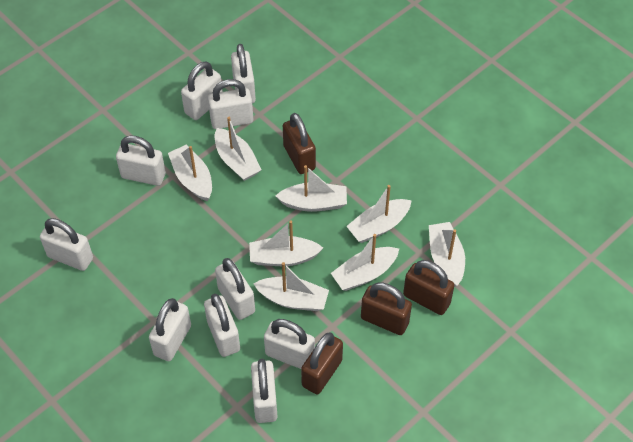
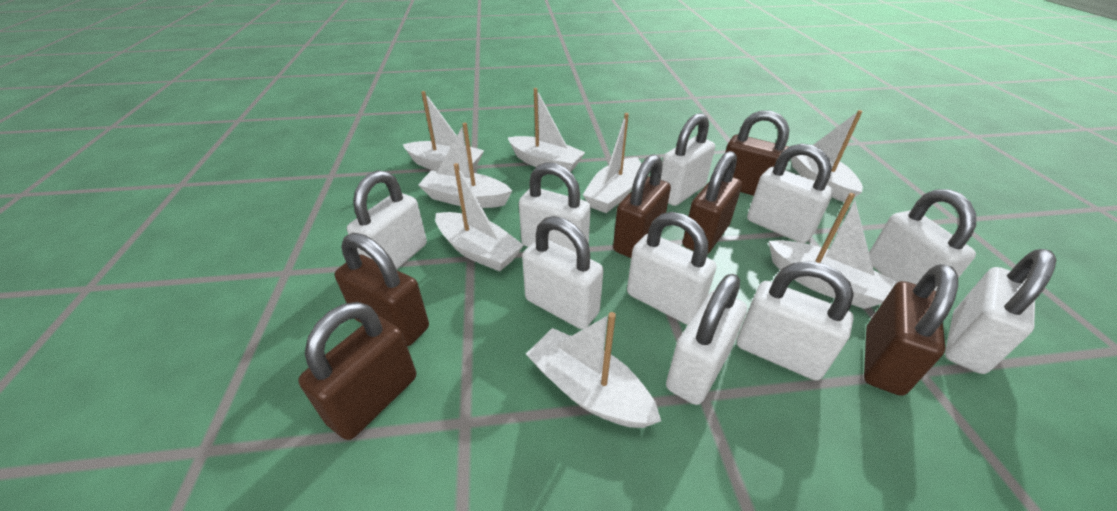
brown padlock: [283,113,316,174] [301,332,343,395] [361,282,412,335] [403,260,455,315] = 4 -> [298,302,416,440] [335,233,429,346] [613,154,671,258] [683,151,742,253] [725,110,790,196] [864,264,958,396] = 6

